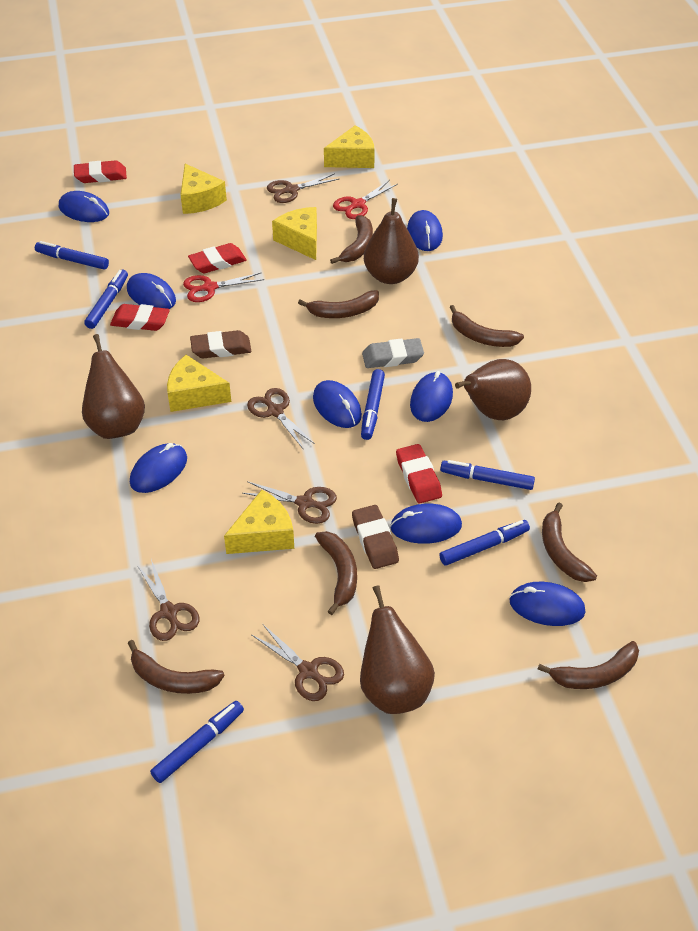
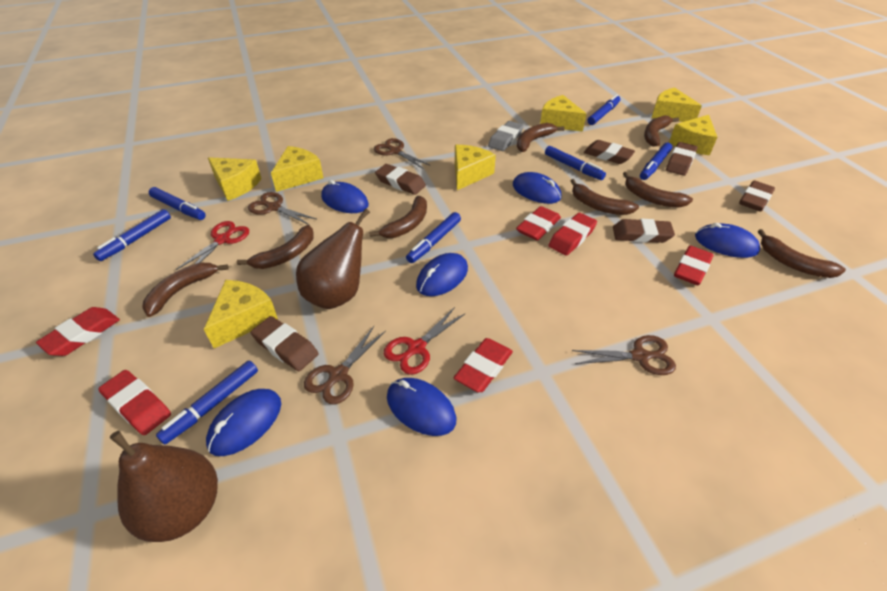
blue marker: [35,241,109,270] [84,270,128,329] [150,701,244,783] [361,369,385,440] [439,520,530,566] [440,460,535,490] = 6 -> [93,209,171,261] [149,187,206,220] [156,361,258,445] [406,212,461,263] [545,146,606,180] [588,94,620,125] [640,143,672,180] = 7
blue mouse: [59,191,109,222] [127,273,176,309] [130,443,187,493] [313,380,362,428] [390,504,462,544] [407,210,443,251] [410,371,453,422] [509,582,585,626] = 8 -> [206,389,281,456] [321,180,369,213] [387,378,457,436] [416,253,468,296] [513,172,562,204] [695,223,760,258] = 6
brown banana: [128,640,225,694] [298,290,379,318] [315,531,357,615] [330,215,373,264] [450,305,524,347] [538,641,639,689] [542,503,597,582] = 7 -> [142,263,228,317] [237,225,314,269] [369,196,427,238] [517,123,564,152] [571,179,639,215] [623,172,693,207] [644,115,679,147] [758,229,846,278] = 8
brown eraser: [190,330,251,358] [352,505,399,569] = 2 -> [251,316,319,371] [375,164,426,195] [584,140,635,164] [613,219,675,243] [666,142,698,176] [739,180,775,212] = 6
brown pear: [82,334,145,439] [360,585,435,714] [364,198,419,284] [455,359,531,420] = 4 -> [109,431,218,542] [296,208,370,309] = 2
brown scissors: [137,559,199,641] [242,481,337,524] [247,388,315,450] [252,625,344,701] [267,173,339,203] = 5 -> [248,192,316,225] [304,326,386,404] [374,138,431,169] [572,335,676,375] = 4
red eraser: [74,160,127,183] [110,304,170,331] [188,243,247,273] [396,444,442,503] = 4 -> [36,307,120,356] [99,370,171,435] [454,338,513,392] [516,206,561,240] [548,213,597,255] [674,246,714,285] = 6
yellow cheese: [167,355,231,412] [181,164,227,214] [224,490,294,554] [272,207,317,260] [324,126,375,168] = 5 -> [204,280,278,348] [208,157,262,201] [271,146,323,192] [455,145,496,190] [540,95,586,132] [652,87,702,122] [669,115,717,155] = 7

